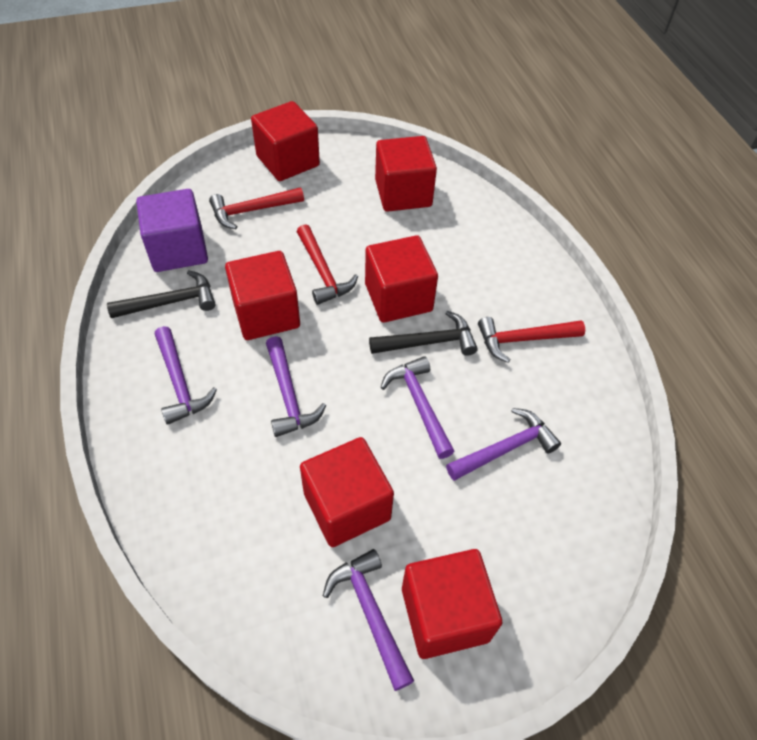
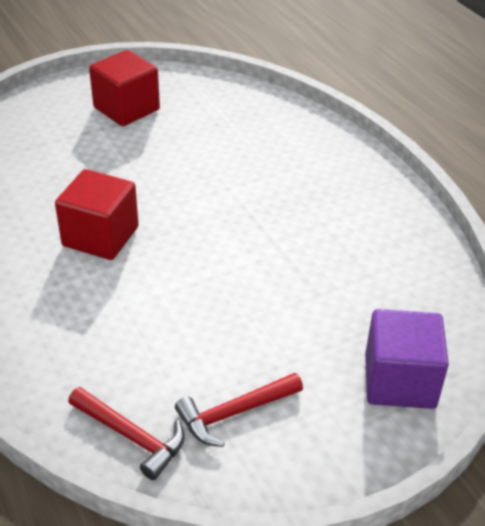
black hammer: [107,270,216,318] [369,311,478,356] = 2 -> none = 0
purple hammer: [155,326,217,425] [266,336,326,437] [323,549,414,691] [380,356,454,459] [446,408,561,481] = 5 -> none = 0
red cube: [225,251,300,340] [251,101,320,181] [300,437,394,547] [365,235,438,323] [375,136,437,212] [402,549,502,659] = 6 -> [55,169,139,260] [89,50,160,126] = 2
red hammer: [209,187,304,229] [297,224,358,305] [478,317,585,363] = 3 -> [68,387,185,480] [175,373,303,447] = 2

